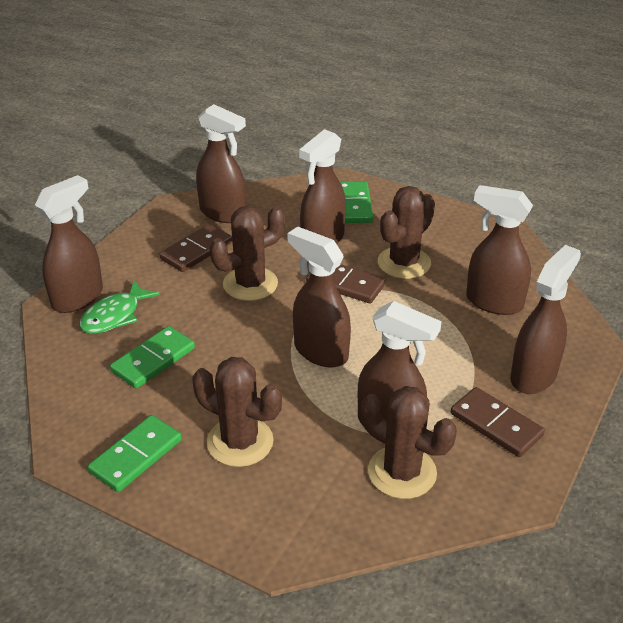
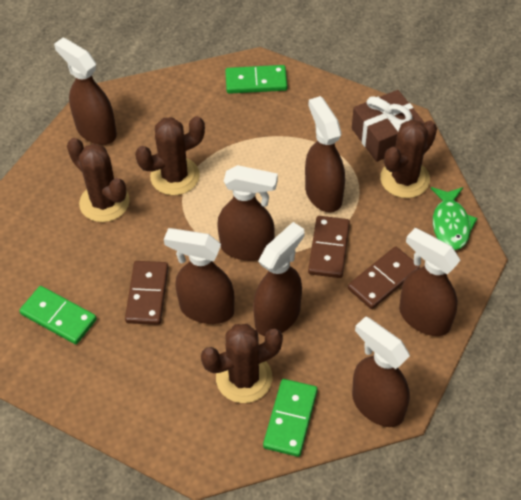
brown gift: none = 0 -> [352,90,424,162] = 1

